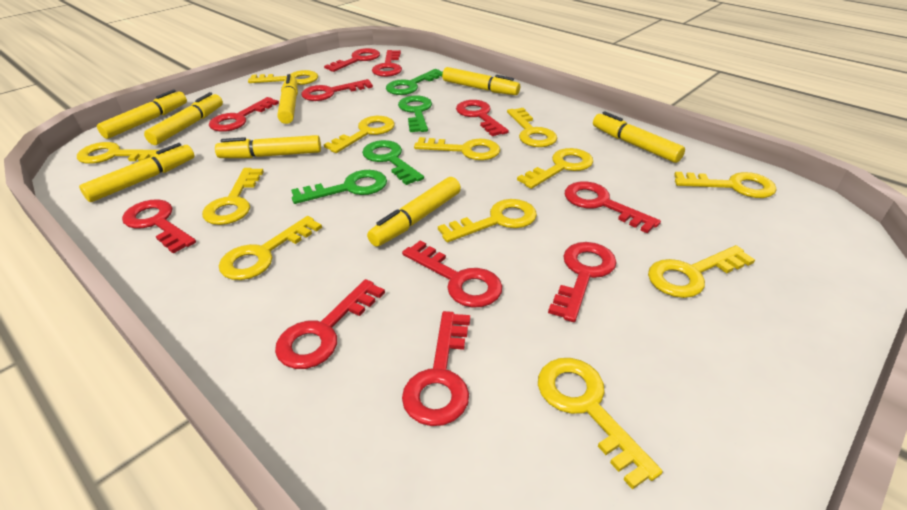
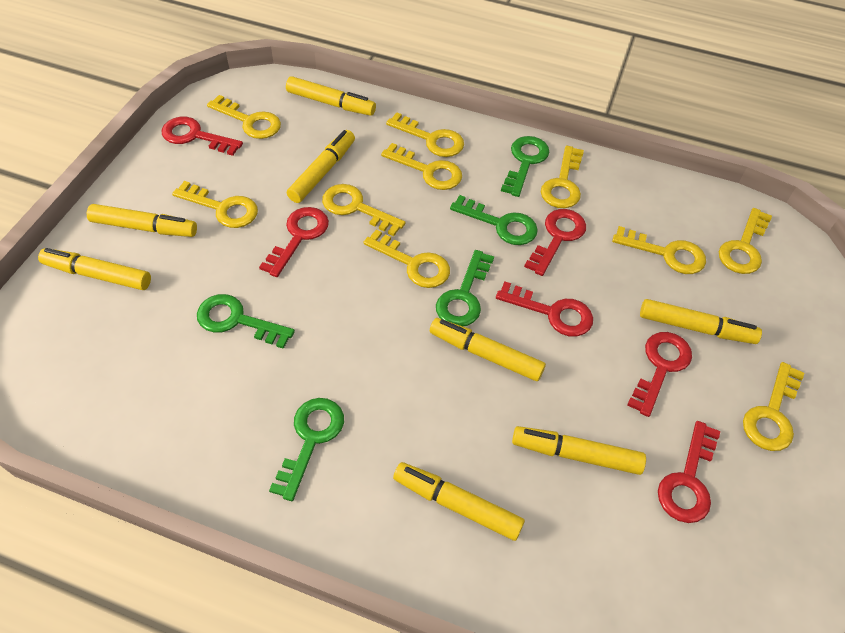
green key: [291,170,387,204] [362,140,424,185] [386,69,443,95] [398,95,432,132] = 4 -> [197,294,295,349] [269,398,344,501] [436,250,494,326] [450,195,538,245] [501,136,549,197] = 5
red key: [122,199,196,254] [209,97,279,132] [275,279,385,369] [301,79,373,101] [324,48,380,72] [372,50,402,77] [402,240,502,307] [402,311,470,426] [456,100,509,136] [548,242,617,322] [565,182,661,234] = 11 -> [162,117,243,156] [259,207,329,277] [496,281,593,337] [524,209,586,276] [627,332,692,417] [658,421,720,523] = 6
yellow key: [77,142,159,164] [202,168,264,225] [219,216,322,280] [248,70,318,85] [324,116,395,153] [414,137,500,160] [438,199,537,242] [507,108,557,147] [517,148,593,189] [538,358,663,490] [648,245,755,298] [674,172,777,198] = 12 -> [172,181,258,228] [207,95,281,139] [322,184,406,236] [363,229,450,288] [381,143,462,190] [386,112,464,157] [541,146,584,208] [612,226,706,274] [719,208,772,274] [743,362,804,451] = 10

